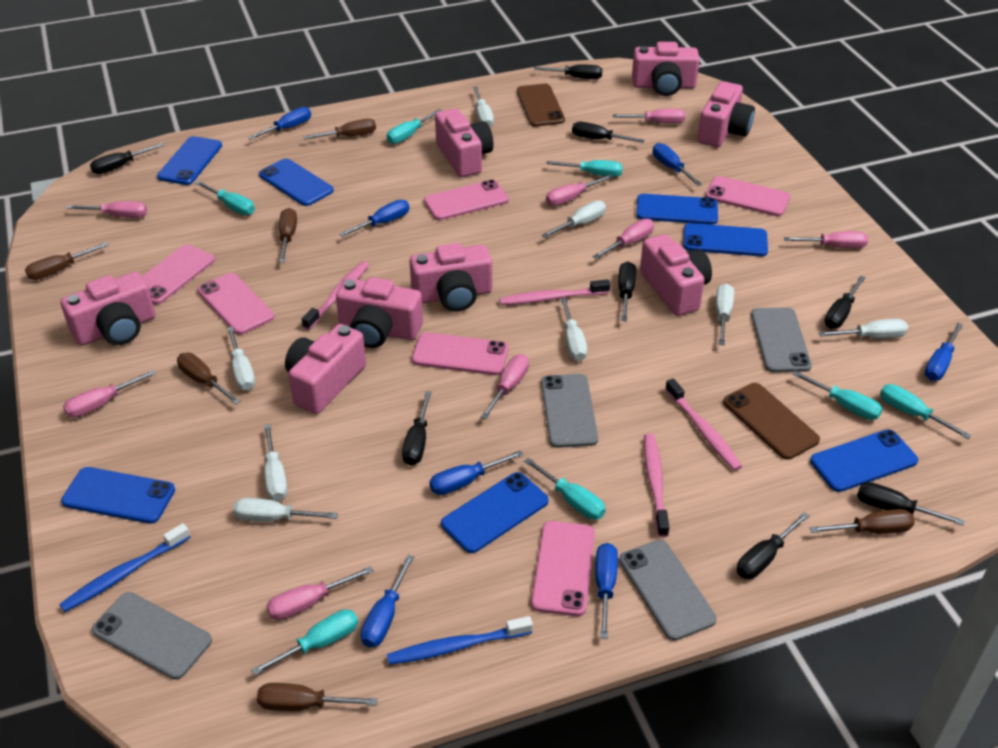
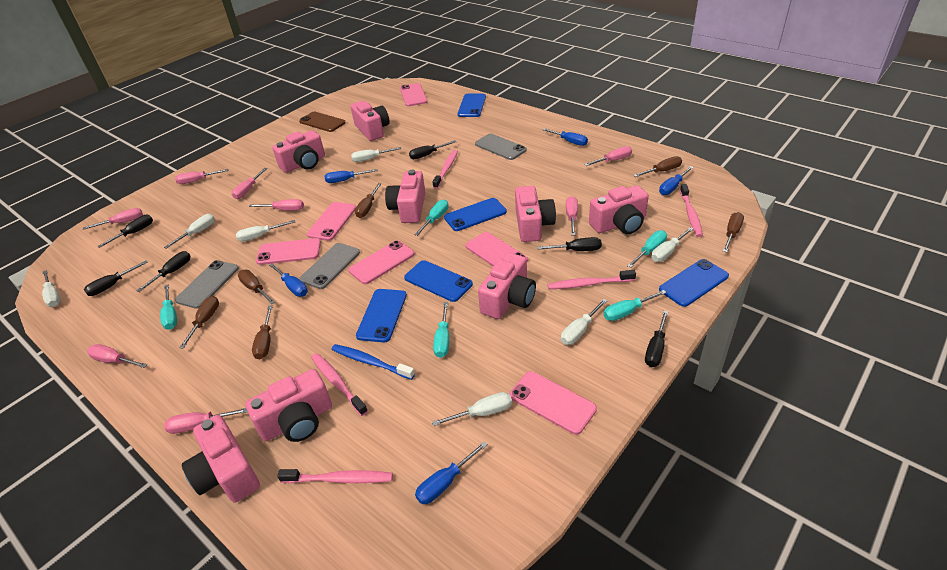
black screwdriver: [90,143,164,174] [402,391,432,466] [534,64,602,79] [572,122,644,143] [618,261,636,321] [737,512,809,579] [825,276,866,329] [857,482,965,526] = 8 -> [84,260,148,296] [97,215,153,248] [136,251,191,292] [409,141,456,159] [537,237,602,251] [645,311,669,367] = 6
blue phone: [61,467,175,524] [157,136,222,185] [259,158,334,206] [441,472,548,553] [636,194,718,225] [683,223,768,256] [810,429,918,492] = 7 -> [356,289,407,342] [404,260,473,302] [444,198,507,231] [457,94,486,117] [659,259,729,307] = 5
blue screwdriver: [248,107,311,140] [339,200,409,237] [361,555,414,647] [429,450,523,495] [595,543,618,639] [653,143,702,186] [925,323,963,381] = 7 -> [269,263,308,297] [325,169,378,183] [415,441,488,504] [542,128,588,146] [659,166,694,195] = 5
blue toothbrush: [59,523,190,612] [387,616,533,665] = 2 -> [331,344,415,380] = 1
brown phone: [517,84,565,127] [723,383,820,460] = 2 -> [299,111,346,132] = 1
grey phone: [92,592,212,680] [541,374,598,448] [619,540,717,641] [751,308,812,372] = 4 -> [175,260,239,309] [299,243,360,289] [475,133,527,160] = 3
pink toothbrush: [302,261,369,330] [499,279,610,305] [644,433,669,537] [665,378,742,471] = 4 -> [277,469,393,483] [311,353,368,416] [432,150,458,189] [548,270,636,289] [680,184,703,237] = 5
turquoise screwdriver: [195,181,255,215] [251,609,358,676] [386,109,443,144] [524,458,605,520] [546,160,623,177] [792,371,883,420] [880,384,972,439] = 7 -> [160,285,177,330] [414,199,449,236] [433,302,449,358] [603,290,667,321] [627,230,667,268] = 5
white screwdriver: [227,327,255,390] [233,498,338,522] [264,424,288,501] [473,86,494,127] [541,201,606,238] [561,298,587,361] [716,283,734,345] [818,319,908,338] = 8 -> [42,270,61,307] [164,214,215,249] [236,220,295,242] [351,147,402,162] [432,392,512,426] [561,299,608,345] [651,227,693,262] = 7

